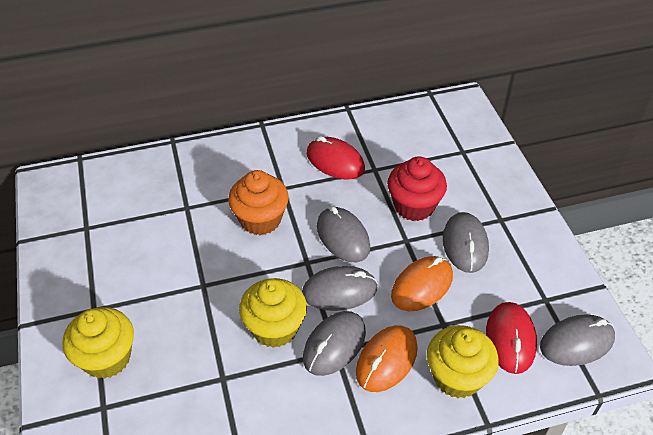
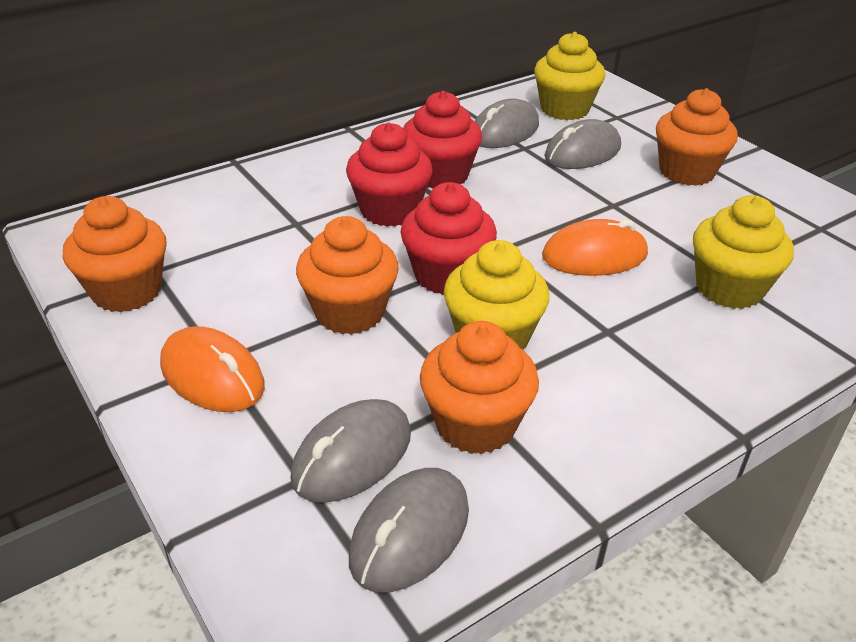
grey mouse: [302,266,378,311] [303,311,366,376] [317,206,370,262] [443,212,489,273] [540,314,615,366] = 5 -> [291,399,411,503] [349,468,469,593] [475,99,539,148] [544,119,621,169] = 4
orange cupcake: [228,170,289,235] = 1 -> [63,196,167,312] [296,216,399,335] [420,321,539,454] [656,88,738,186] = 4
red cupcake: [387,157,447,221] = 1 -> [346,123,433,227] [400,182,497,295] [403,91,482,189] = 3
red mouse: [307,136,365,179] [486,302,537,374] = 2 -> none = 0

